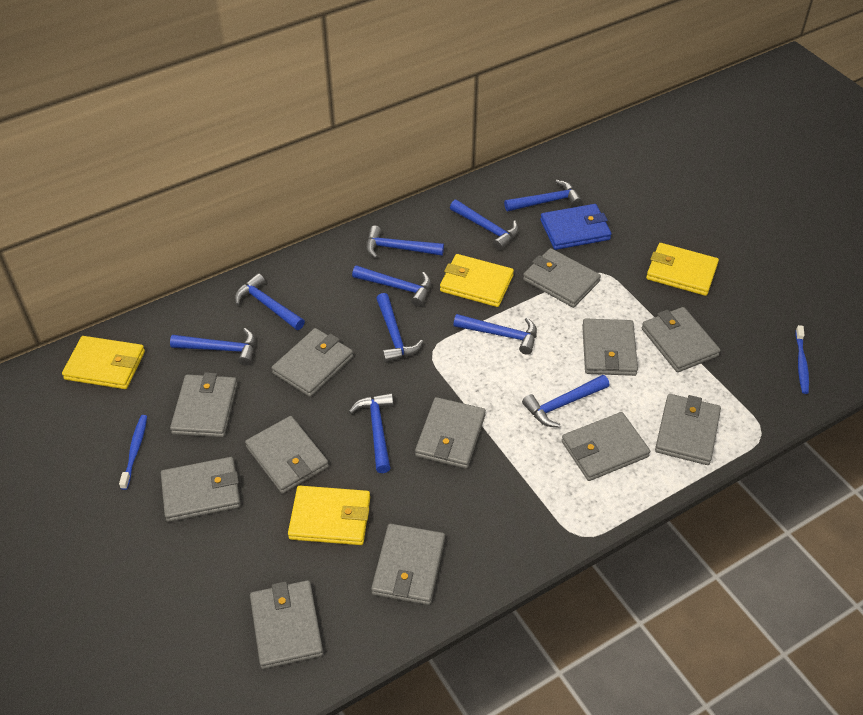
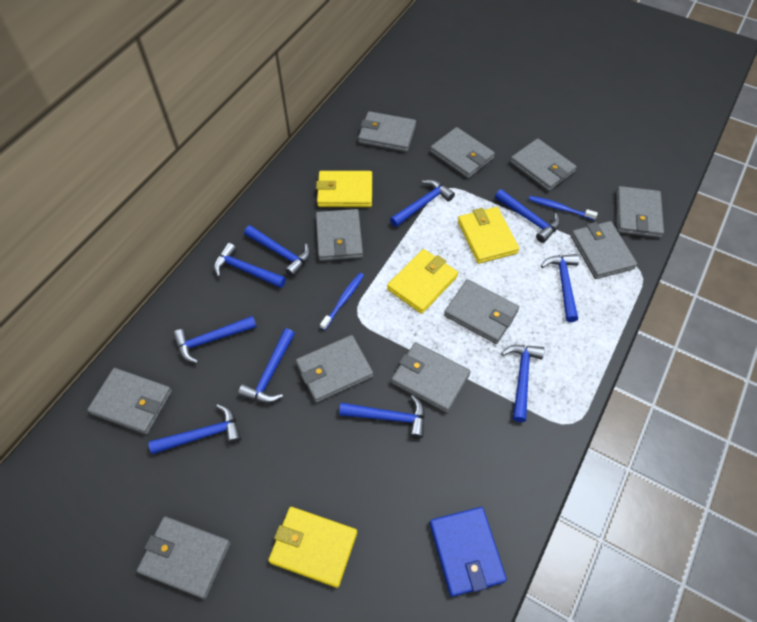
grey wallet: [161,457,241,522] [170,372,237,437] [245,416,329,494] [250,580,324,669] [272,328,353,397] [371,524,445,605] [415,397,486,469] [523,248,601,308] [562,412,650,481] [582,318,638,376] [642,307,721,372] [655,394,721,465] = 12 -> [87,368,172,435] [137,516,231,599] [296,335,373,403] [316,209,363,261] [358,111,416,152] [391,342,471,413] [430,127,495,178] [444,279,519,344] [510,138,577,191] [571,221,637,279] [616,186,664,238] = 11

